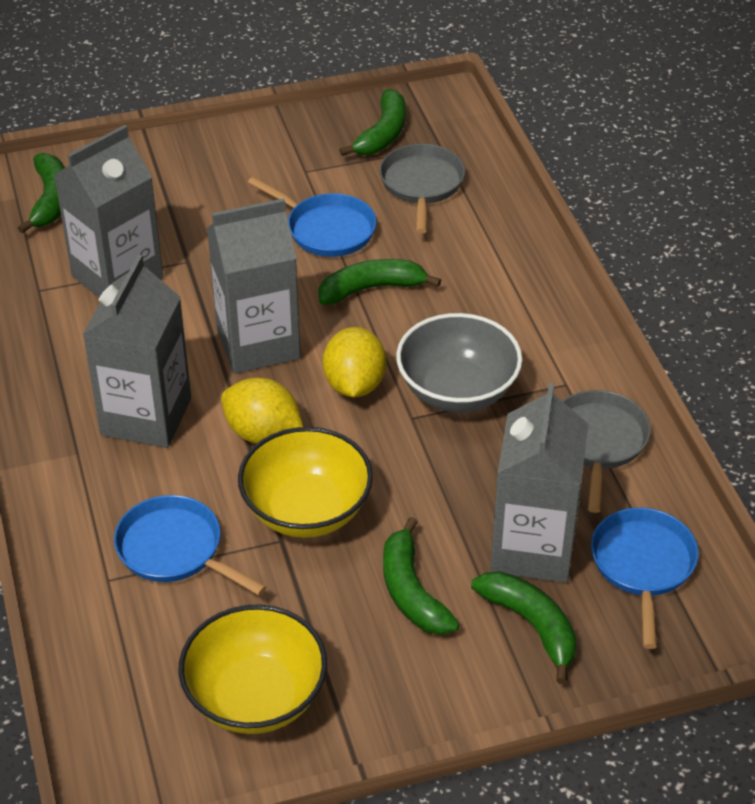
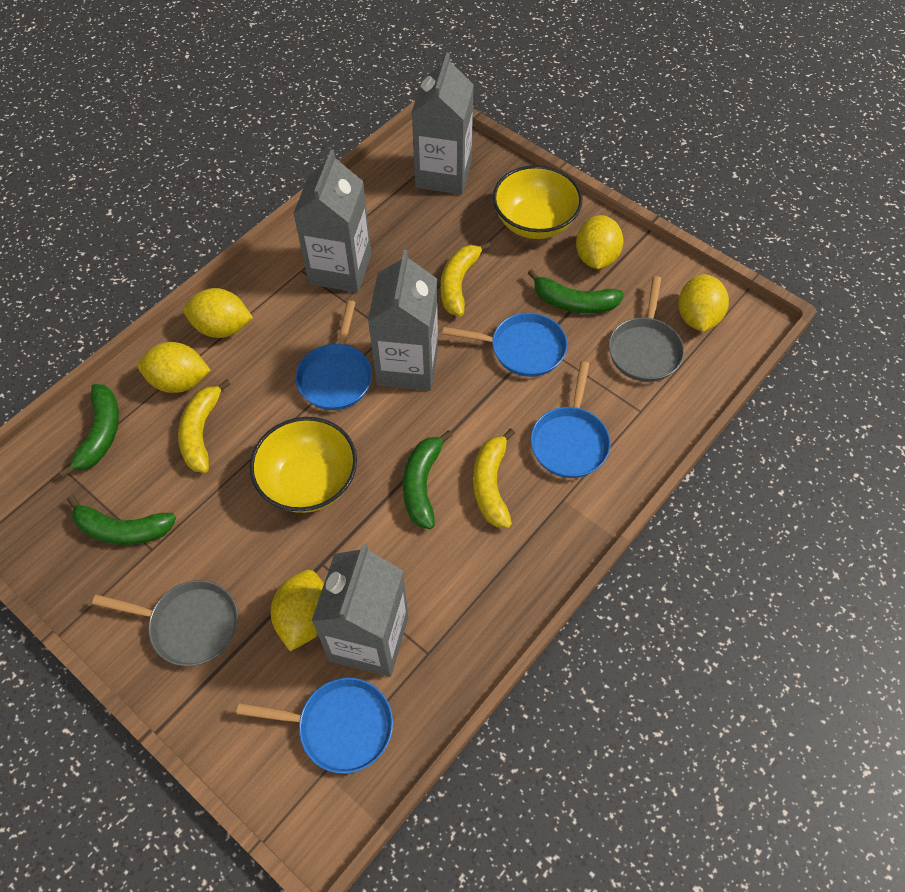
blue pan: [114,495,266,596] [247,177,376,257] [591,508,699,649] = 3 -> [236,678,393,774] [295,300,372,410] [443,313,567,377] [530,361,611,478] = 4
green banana: [18,153,65,234] [318,259,441,305] [339,89,406,156] [383,517,459,635] [471,571,577,684] = 5 -> [59,384,119,478] [67,495,176,545] [403,430,453,529] [528,269,624,313] = 4
grey bowl: [396,313,522,413] = 1 -> none = 0
yellow banana: none = 0 -> [178,379,231,473] [441,242,491,316] [473,428,515,528] = 3
yellow lemon: [221,378,303,444] [323,327,386,397] = 2 -> [138,342,211,393] [183,288,253,338] [271,570,324,651] [576,215,624,269] [678,274,729,332] = 5

